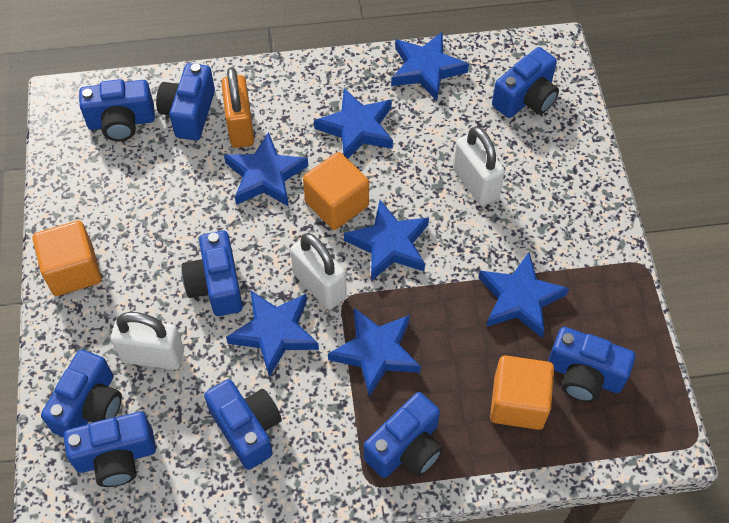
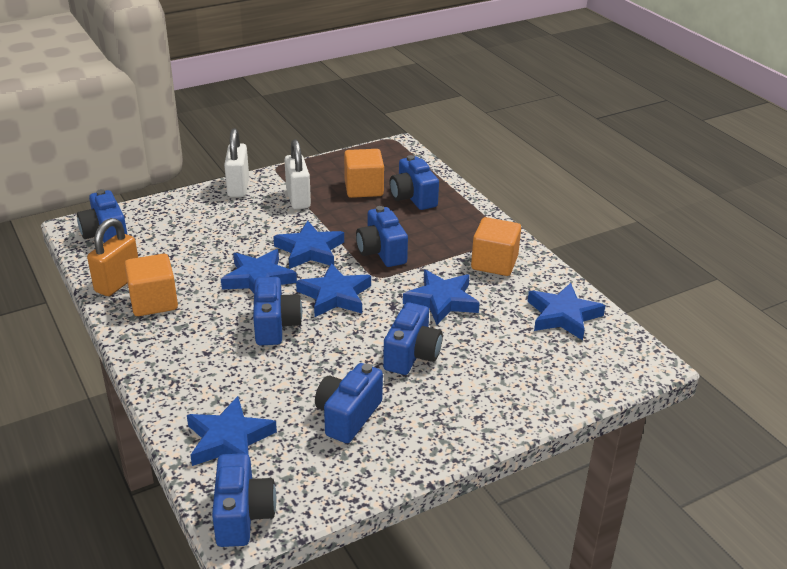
blue camera: [41,349,122,437] [64,412,156,487] [79,79,155,141] [156,63,215,140] [181,231,243,316] [204,379,282,470] [364,392,443,478] [492,47,559,118] [548,327,636,402] = 9 -> [77,189,127,243] [212,453,276,547] [253,277,302,345] [315,363,383,443] [356,206,408,267] [383,302,443,375] [389,155,439,210] = 7
blue star: [224,132,308,207] [226,291,319,377] [314,88,393,159] [328,308,421,397] [344,200,429,281] [391,32,469,101] [478,252,569,338] = 7 -> [187,396,277,466] [221,249,297,293] [273,221,344,269] [296,263,371,317] [403,270,480,325] [527,283,606,340] = 6
white padlock: [111,312,184,370] [290,233,347,310] [453,126,505,206] = 3 -> [224,128,249,197] [285,139,311,209] = 2

